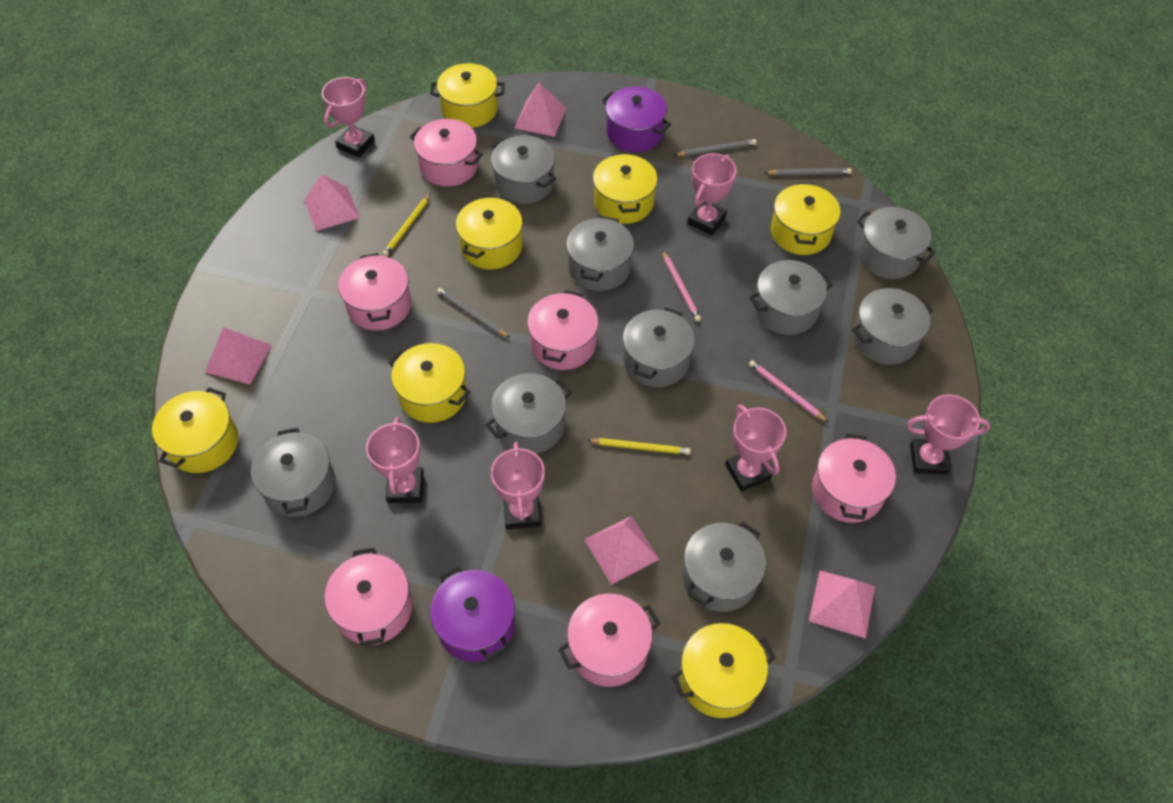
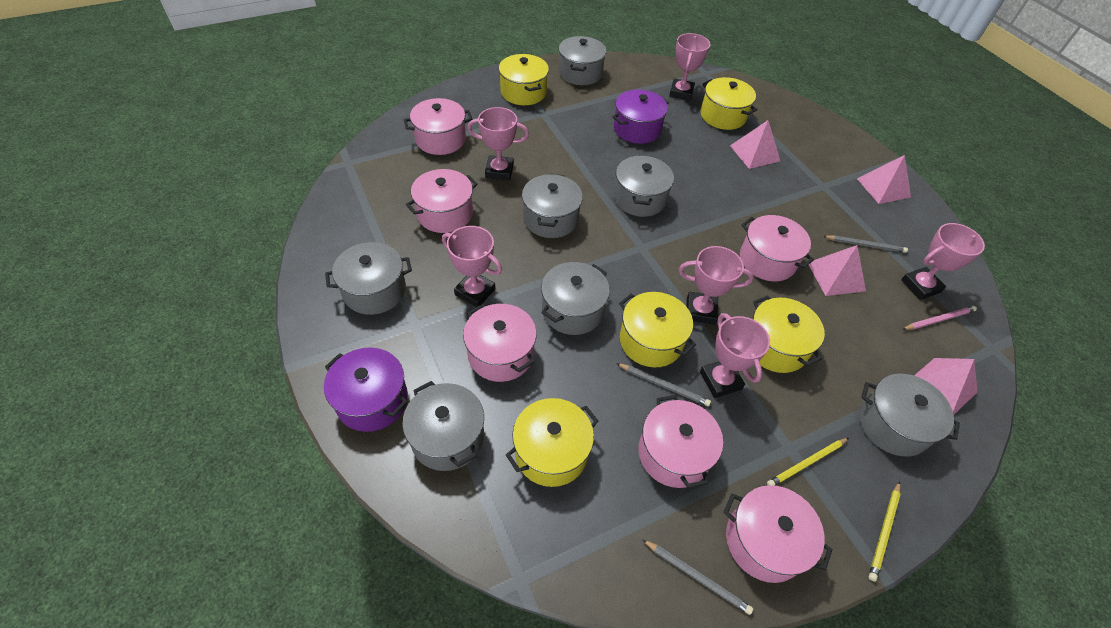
grey pot: [251,428,335,517] [485,373,572,454] [491,135,556,204] [566,216,634,291] [623,307,695,387] [683,522,766,612] [749,260,833,335] [852,288,933,364] [857,207,936,279] = 9 -> [325,242,412,315] [402,381,484,471] [522,174,583,238] [541,262,610,335] [559,36,607,85] [614,155,674,217] [859,374,960,456] = 7
pink pencil: [662,250,701,322] [749,360,829,423] = 2 -> [902,306,977,330] = 1
pink pyramid: [205,327,272,384] [304,174,360,231] [514,83,566,137] [584,516,660,585] [809,571,875,638] = 5 -> [730,120,780,169] [809,245,866,296] [857,155,911,204] [914,358,977,415] = 4
yellow pot: [152,388,238,473] [389,343,471,423] [430,63,505,128] [456,197,523,269] [593,153,658,224] [672,623,776,718] [771,182,840,255] = 7 -> [499,54,549,105] [506,398,598,487] [619,292,696,367] [700,77,757,130] [753,295,825,373] = 5

